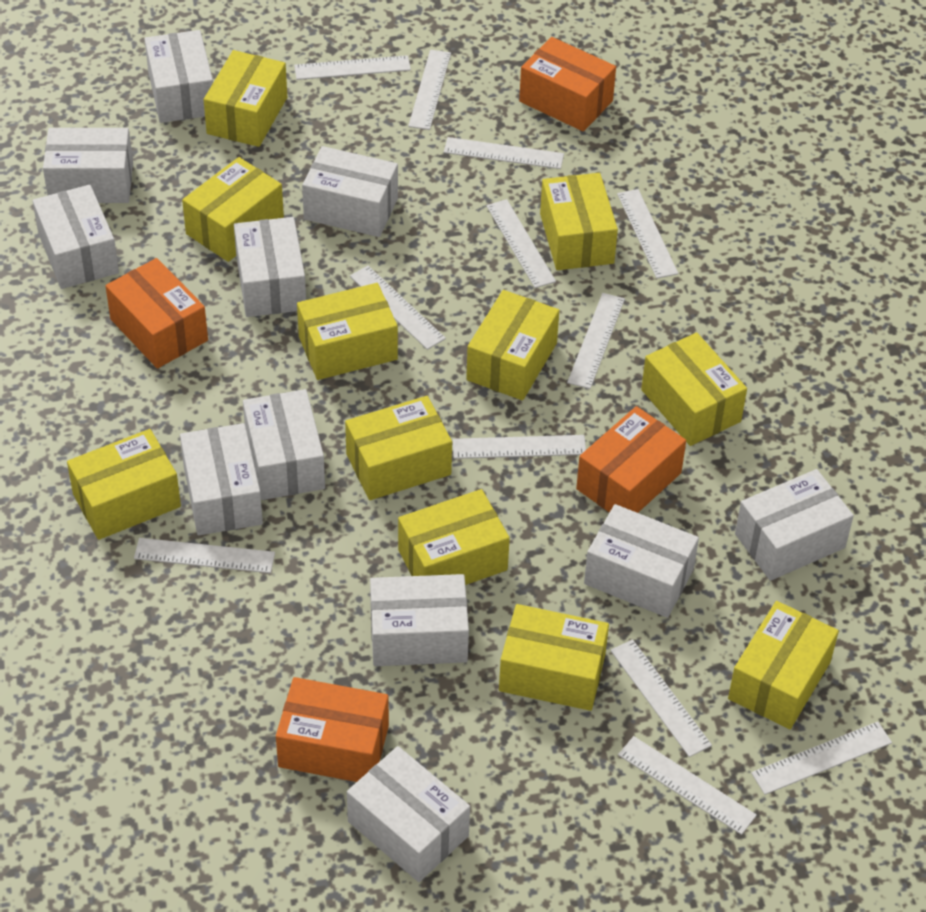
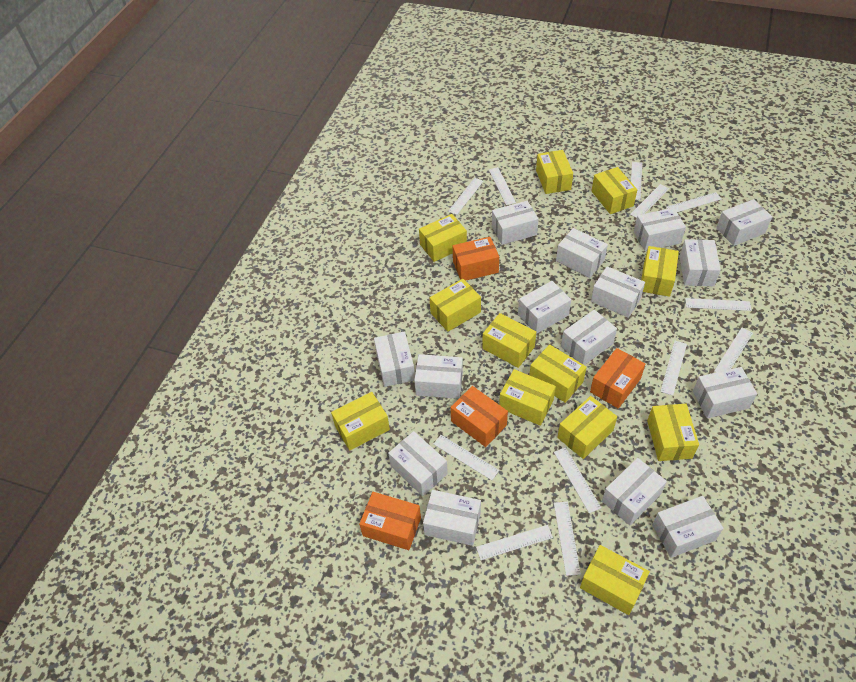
white box: [33,185,119,289] [43,128,133,203] [144,30,213,123] [180,423,263,535] [234,217,306,317] [243,389,325,500] [302,146,398,237] [347,746,470,882] [370,574,469,666] [584,504,699,618] [735,469,854,581] = 11 -> [374,332,415,387] [388,431,448,496] [414,354,463,399] [423,490,481,546] [492,201,539,245] [518,281,571,334] [556,228,608,278] [561,310,617,365] [591,267,645,318] [602,458,667,525] [634,208,686,251] [652,496,724,558] [680,239,721,286] [693,367,757,418] [716,199,772,246] = 15
yellow box: [67,429,181,540] [182,157,284,262] [204,50,287,147] [297,283,398,380] [345,396,452,500] [398,489,510,585] [466,290,559,400] [499,604,609,711] [540,173,618,270] [641,333,747,446] [728,601,839,729] = 11 -> [331,392,390,451] [419,214,467,262] [430,279,481,332] [482,313,536,368] [499,369,556,426] [530,344,587,403] [536,150,573,194] [557,396,617,459] [580,545,650,615] [592,167,637,214] [641,246,679,297] [647,404,699,461] = 12

